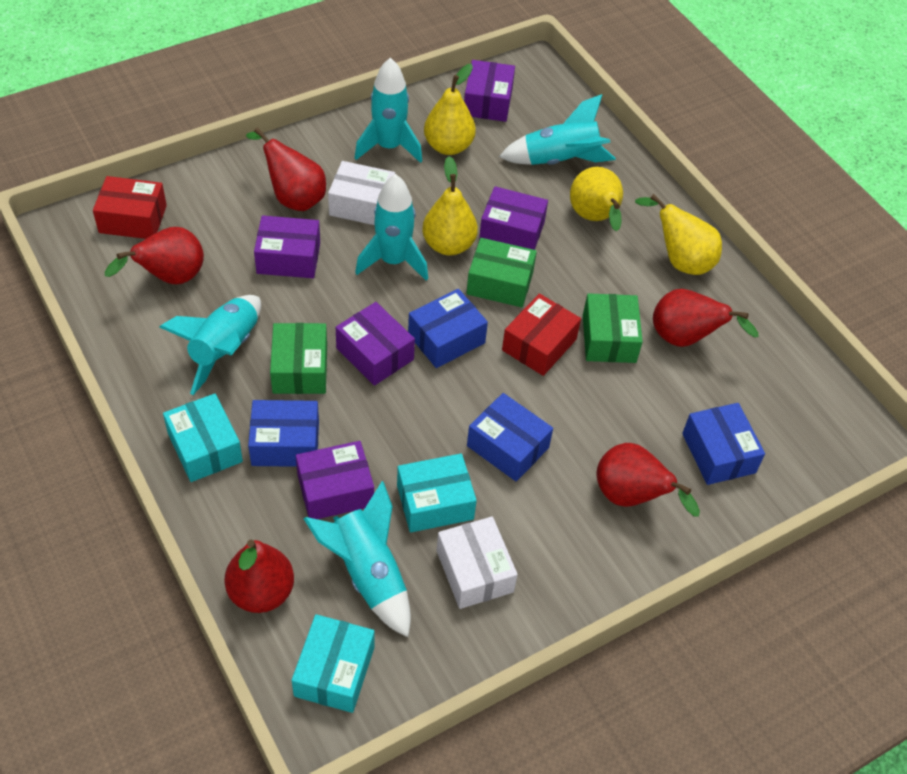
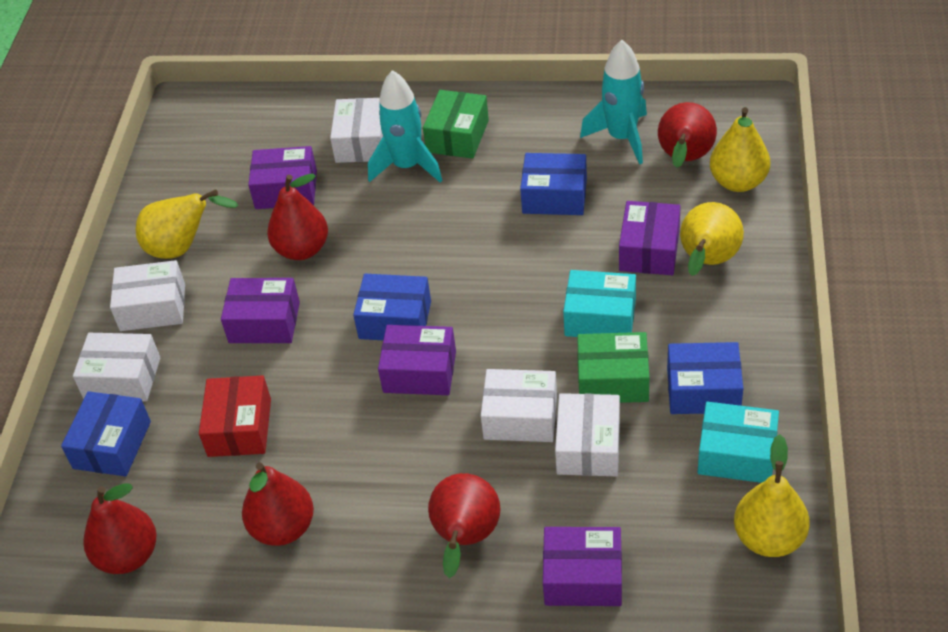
green box: [270,323,327,394] [466,238,537,307] [583,293,643,363] = 3 -> [423,90,489,159] [577,332,649,403] = 2
red box: [93,176,167,239] [502,294,581,376] = 2 -> [199,375,271,457] = 1
turquoise box: [163,394,243,482] [292,614,374,713] [397,454,477,532] = 3 -> [563,270,636,337] [698,402,779,483] = 2
turquoise rocket: [159,295,261,395] [304,481,411,637] [355,58,422,163] [355,174,428,281] [499,94,616,165] = 5 -> [368,70,442,183] [580,40,647,165] = 2
white box: [328,161,395,225] [437,516,518,609] = 2 -> [73,333,160,401] [110,260,185,331] [330,98,383,163] [481,369,557,442] [555,393,620,476] = 5

